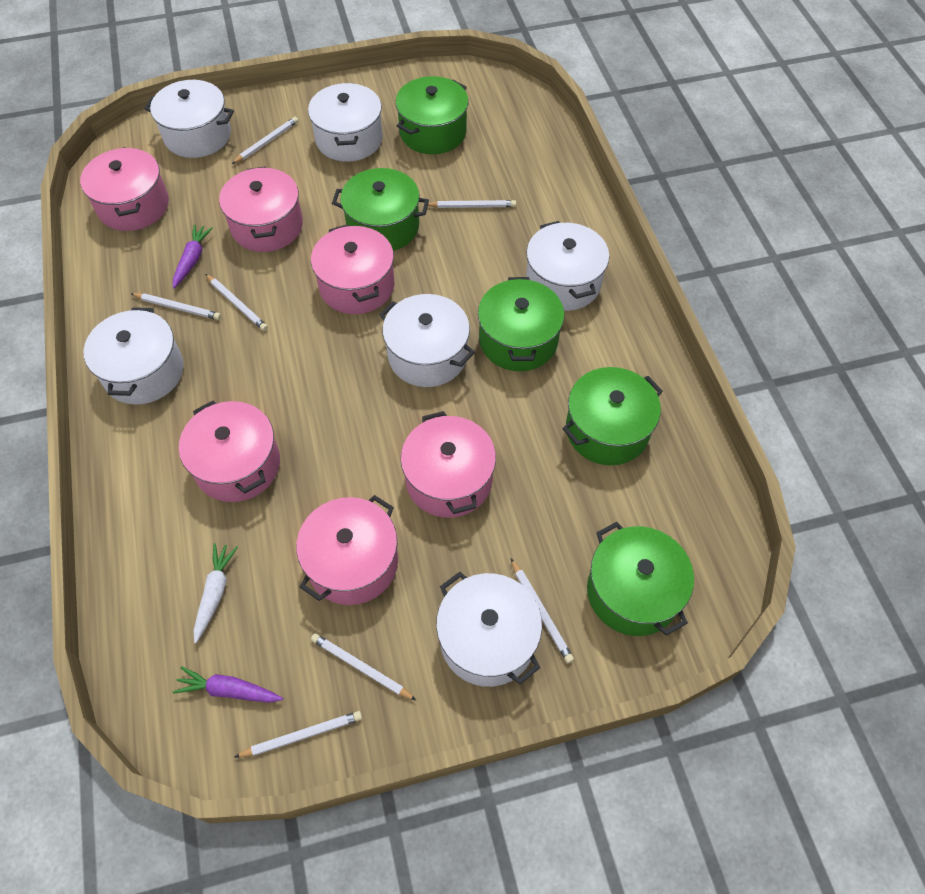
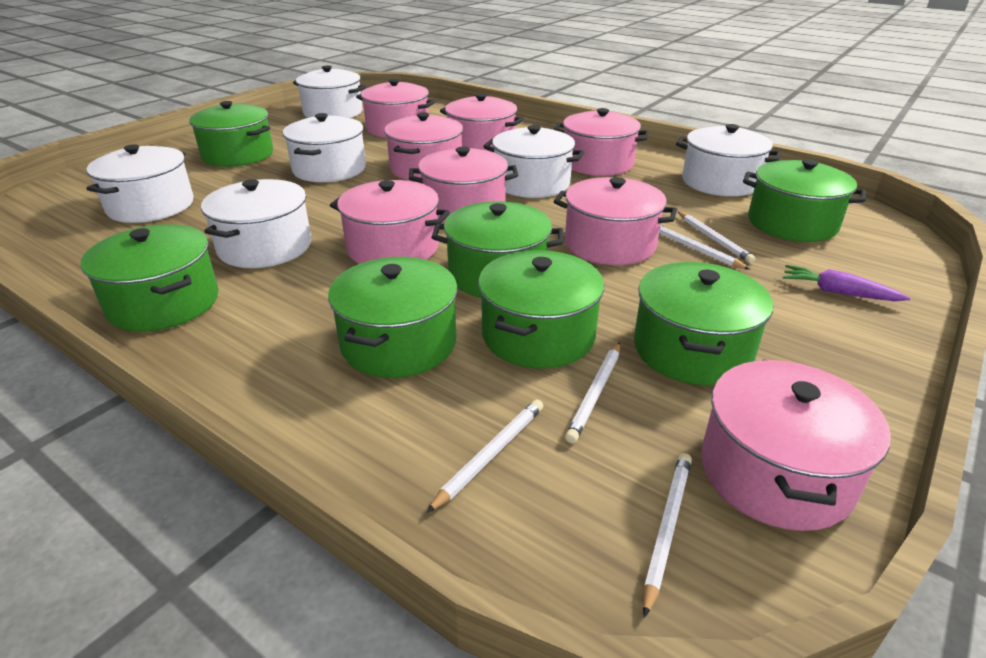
green pot: [332,168,429,251] [395,76,468,154] [478,277,564,371] [562,367,663,465] [587,522,694,636] = 5 -> [81,224,219,332] [189,101,273,167] [328,257,458,378] [431,201,563,297] [478,250,604,369] [634,262,773,385] [743,159,866,242] = 7
pink pot: [80,147,169,231] [179,400,280,502] [219,166,303,252] [296,495,398,605] [311,224,395,314] [401,411,496,518] = 6 -> [330,180,450,264] [356,79,436,138] [384,112,463,180] [409,147,518,223] [440,93,524,151] [554,108,649,176] [554,177,677,265] [701,360,891,531] = 8
purple carrot: [173,224,213,288] [173,666,283,703] = 2 -> [783,265,910,301] = 1
white carrot: [193,543,238,644] = 1 -> none = 0
white pencil: [130,293,221,320] [205,274,268,331] [232,117,299,164] [235,711,362,757] [311,633,417,701] [428,200,516,208] [511,559,574,663] = 7 -> [426,399,543,513] [565,342,620,443] [643,453,692,618] [659,225,750,270] [678,212,756,263] = 5

